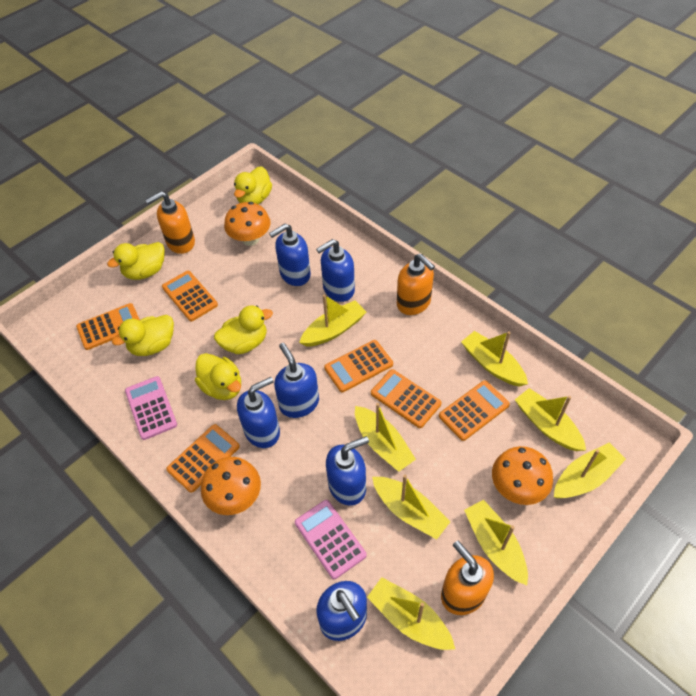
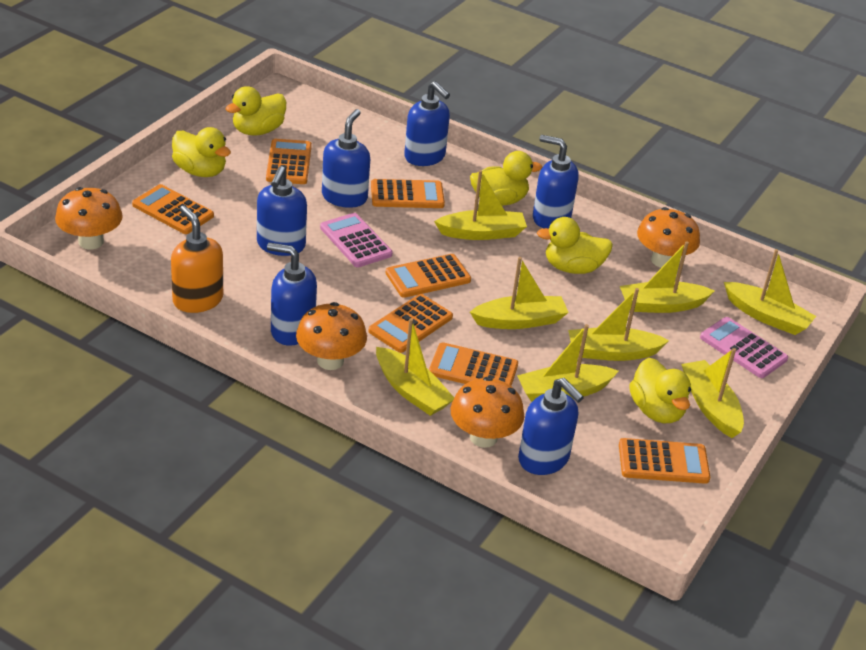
orange calculator: [76,303,140,350] [162,271,218,321] [166,424,240,493] [324,340,393,392] [371,369,442,428] [439,380,510,441] = 6 -> [132,184,214,234] [266,139,312,184] [368,294,453,353] [371,179,445,208] [386,254,471,298] [429,342,518,386] [619,438,710,484] = 7
orange mushroom: [201,457,261,515] [224,202,270,246] [492,446,553,505] = 3 -> [55,187,123,249] [296,302,367,370] [450,377,524,448] [637,207,700,268] = 4
orange soap dispenser: [145,191,195,254] [397,254,435,315] [441,541,494,615] = 3 -> [171,205,223,313] = 1

